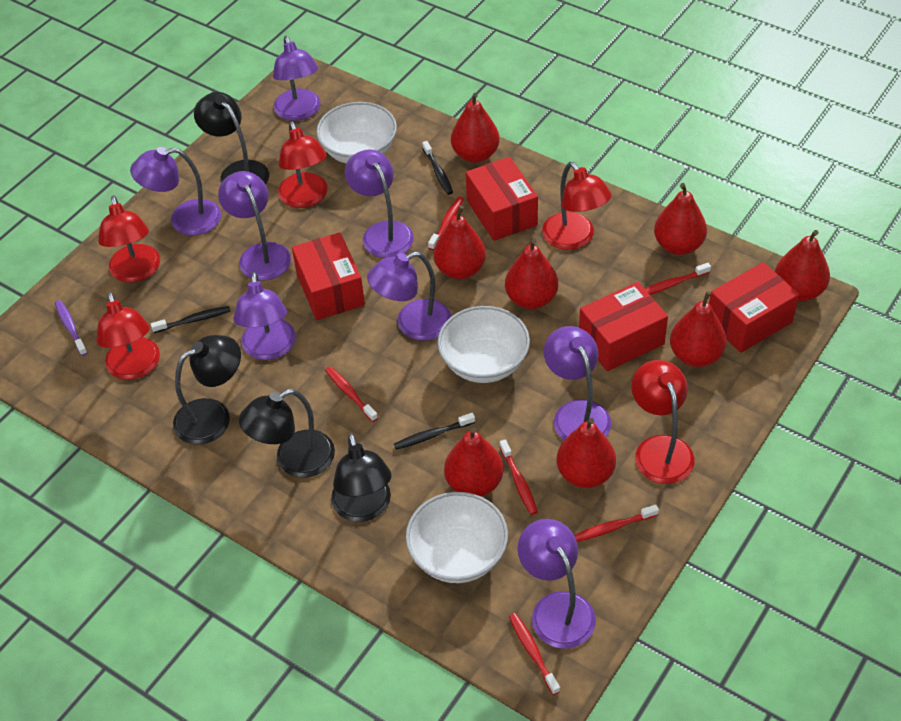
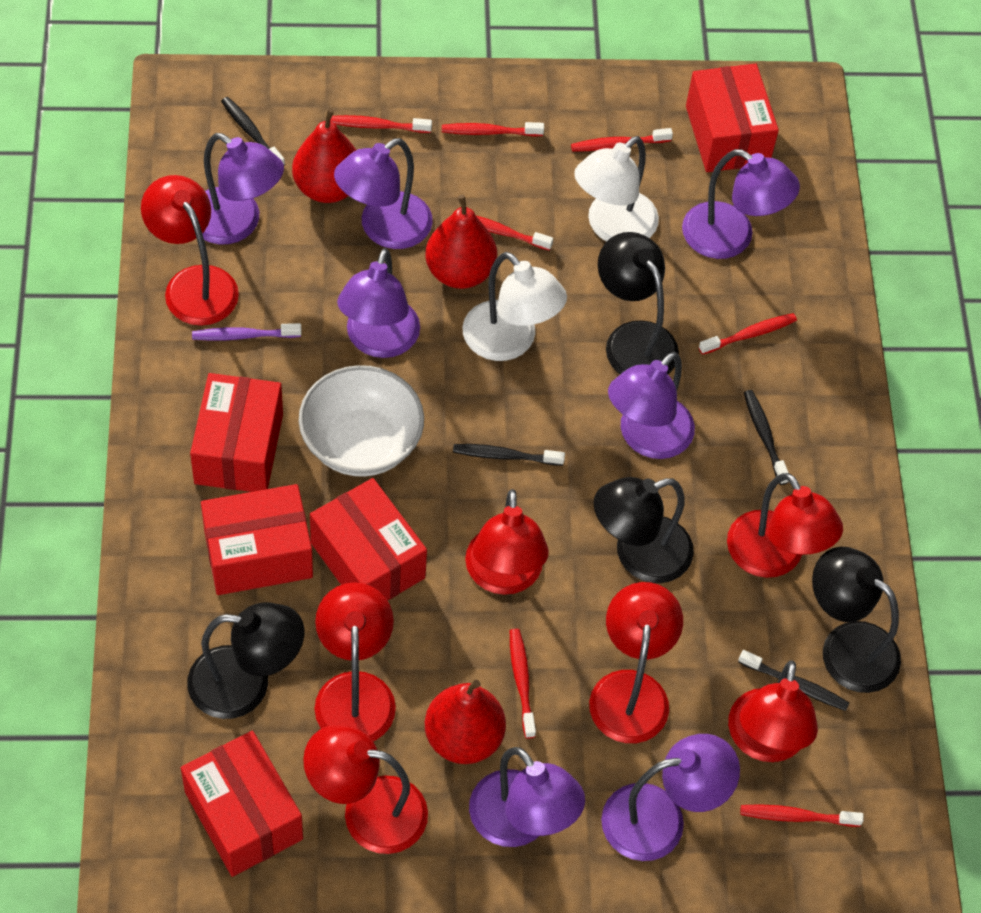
black toothbrush: [151,306,230,333] [394,413,475,450] [422,141,453,195] = 3 -> [221,97,285,166] [453,444,565,466] [738,650,849,711] [744,390,789,485] = 4
purple lamp: [130,147,221,236] [218,171,291,281] [233,272,296,360] [273,36,321,121] [345,149,414,258] [367,252,451,341] [517,519,596,649] [544,326,611,440] = 8 -> [202,133,284,244] [334,138,433,249] [337,248,420,358] [469,747,585,847] [601,734,740,861] [608,352,695,459] [682,149,800,259] = 7
red box: [292,232,365,320] [466,157,538,241] [579,282,668,371] [709,262,799,353] = 4 -> [181,731,303,877] [190,373,283,492] [201,484,313,595] [310,478,427,601] [686,63,779,172] = 5
red lamp: [96,292,160,380] [98,196,160,283] [278,121,328,208] [542,162,612,250] [631,360,695,484] = 5 -> [141,175,239,326] [303,725,428,854] [315,582,396,741] [465,489,549,595] [589,582,683,743] [727,473,843,578] [728,660,818,762] = 7
red pear: [433,205,486,279] [444,427,503,496] [451,93,500,163] [505,239,558,309] [557,418,616,488] [654,183,707,255] [670,291,727,367] [775,230,830,301] = 8 -> [292,108,356,203] [425,195,497,289] [425,680,506,764] = 3
red toothbrush: [325,366,378,422] [428,196,464,250] [499,439,538,515] [509,613,560,695] [574,505,659,542] [645,263,711,295] = 6 -> [330,115,432,133] [442,122,544,137] [453,212,553,251] [510,629,536,739] [571,128,673,152] [699,313,797,355] [740,804,864,827] = 7
white bowl: [316,102,397,163] [406,492,508,583] [437,306,530,383] = 3 -> [299,365,424,477] = 1
white lamp: none = 0 -> [462,252,567,361] [574,136,659,242] = 2

